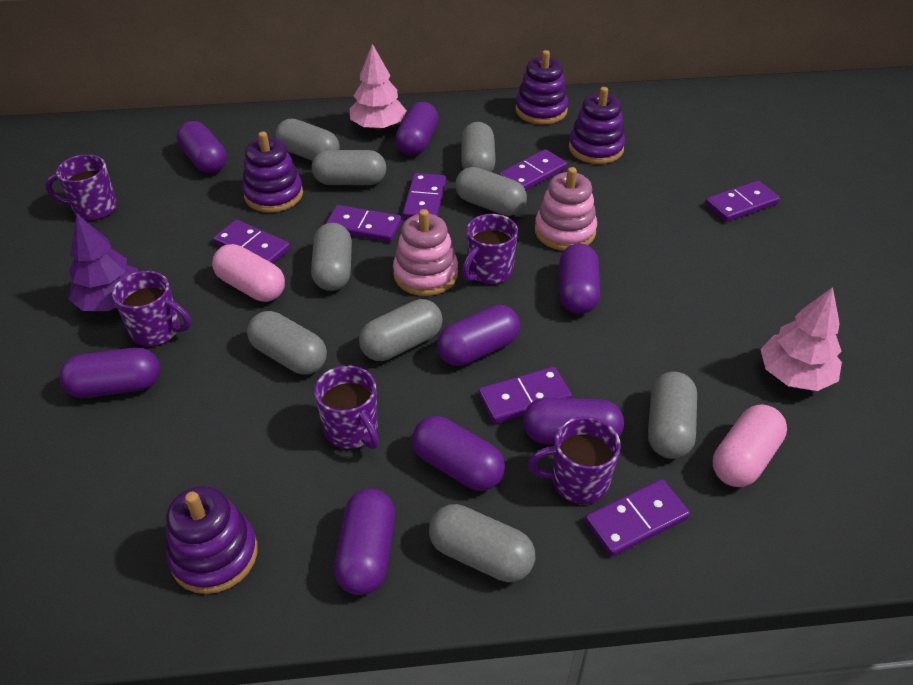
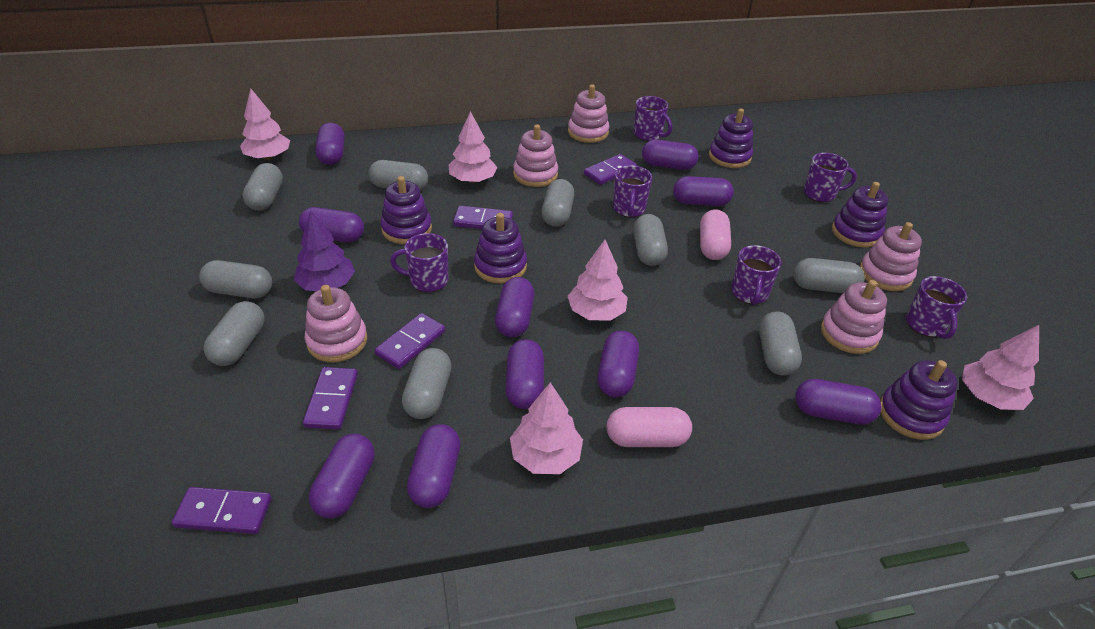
pink stacking toy: [393,209,458,296] [535,167,597,251] = 2 -> [305,285,367,362] [513,124,558,187] [568,84,609,143] [821,280,887,354] [860,222,922,291] = 5
pink tree: [350,44,407,130] [760,287,842,391] = 2 -> [240,88,290,160] [449,111,498,183] [510,382,583,474] [568,240,628,321] [962,325,1039,410] = 5
purple capsule: [59,347,160,398] [177,121,227,173] [334,488,395,595] [395,102,438,156] [412,416,505,491] [437,305,520,366] [523,398,624,445] [559,243,600,314] = 8 -> [299,207,364,242] [309,434,375,519] [315,123,345,165] [407,424,460,508] [495,277,534,337] [506,339,544,409] [597,331,639,397] [642,139,698,170] [673,176,734,206] [795,379,881,425] = 10
purple domino: [213,220,290,264] [325,205,402,242] [403,173,446,219] [478,367,572,424] [499,149,567,191] [585,479,690,557] [705,181,780,222] = 7 -> [172,487,272,534] [303,367,358,430] [375,313,445,369] [453,206,513,229] [584,154,637,185] = 5
purple mug: [45,154,117,221] [112,271,191,347] [314,365,379,449] [462,214,518,285] [528,417,621,504] = 5 -> [390,233,448,292] [613,165,652,217] [633,96,672,141] [731,245,782,305] [804,153,857,202] [906,276,967,339] = 6
purple stacking toy: [166,486,258,594] [242,131,303,212] [515,50,568,124] [569,87,625,164] = 4 -> [380,176,432,244] [474,213,527,284] [709,108,753,168] [832,182,888,247] [880,360,958,440] = 5

